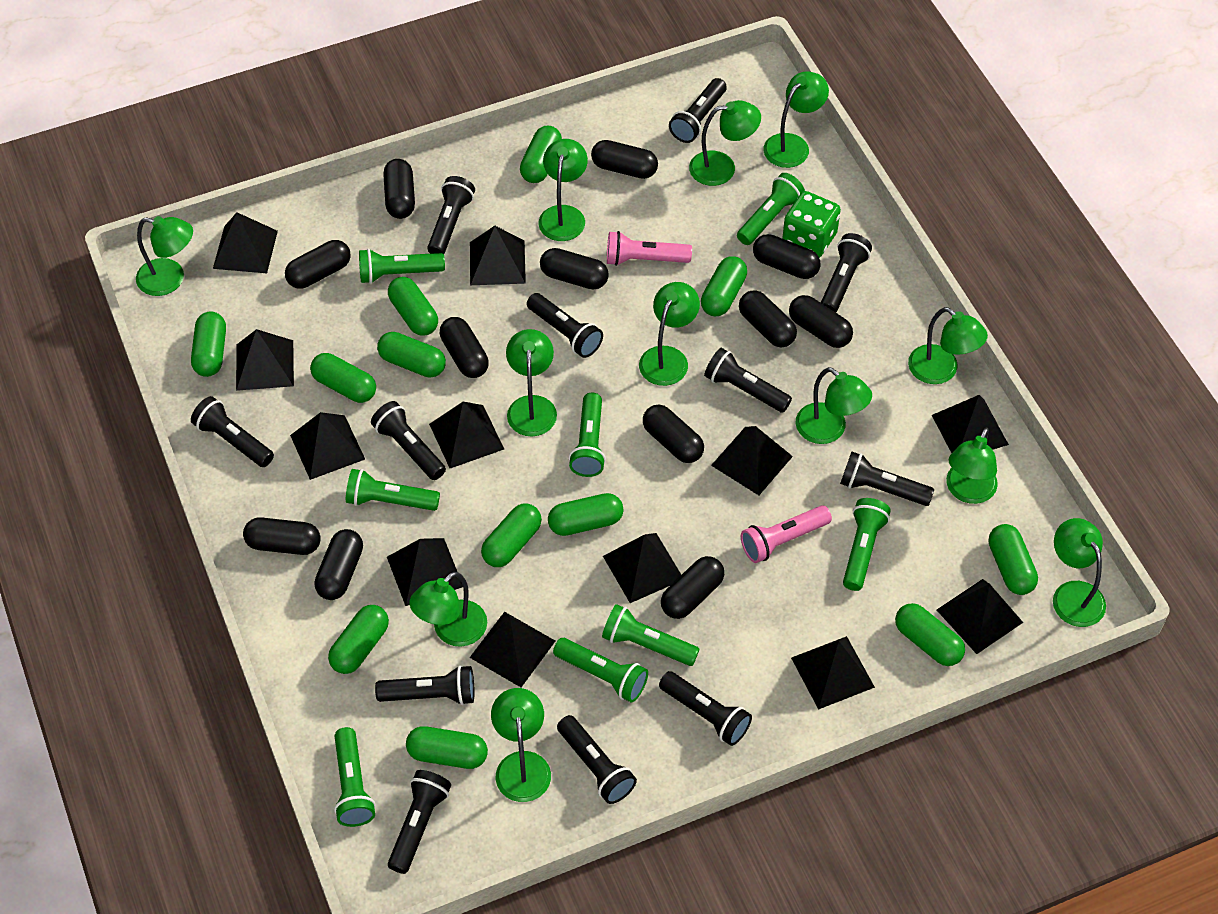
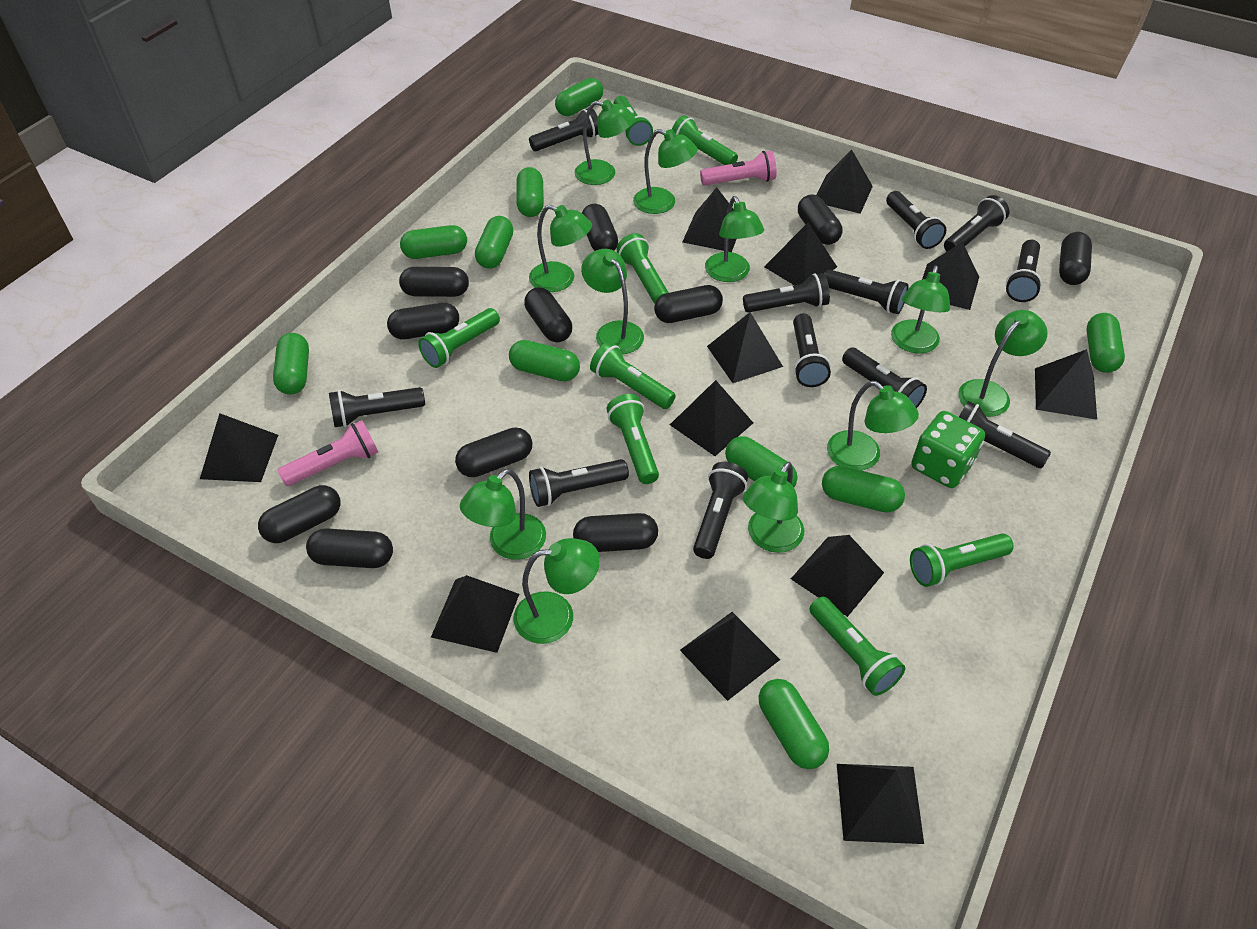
black capsule: [243,517,321,555] [285,240,351,289] [314,529,363,600] [383,159,415,219] [440,317,489,378] [540,248,609,290] [591,140,658,179] [643,405,704,463] [661,556,724,619] [739,290,797,347] [753,234,820,279] [789,295,853,348] = 12 -> [258,485,340,543] [306,528,393,568] [387,303,459,339] [399,267,469,297] [455,427,532,477] [524,287,572,342] [573,513,658,552] [582,204,618,251] [654,285,723,323] [798,194,842,245] [1059,232,1092,285] = 11
green capsule: [191,311,226,377] [310,353,376,403] [328,605,389,674] [377,332,446,378] [388,277,438,336] [406,726,488,769] [481,504,542,567] [520,126,562,183] [548,493,624,536] [701,256,747,316] [895,603,965,666] [989,524,1038,595] = 12 -> [273,333,309,395] [400,225,467,259] [475,216,513,269] [509,340,580,381] [516,167,544,217] [555,78,603,116] [725,436,797,487] [759,679,829,769] [822,466,905,513] [1086,313,1125,373] = 10
green lamp: [136,216,193,296] [410,572,487,647] [491,688,551,802] [506,329,557,436] [538,139,588,241] [639,282,700,386] [689,100,761,186] [763,72,829,168] [795,367,872,444] [908,307,988,384] [946,427,998,504] [1053,518,1106,627] = 12 -> [460,469,546,560] [513,538,600,644] [529,205,592,292] [574,100,635,185] [581,249,644,354] [633,129,698,214] [705,196,764,282] [743,462,804,553] [827,381,919,471] [891,265,950,354] [958,310,1048,417] = 11

